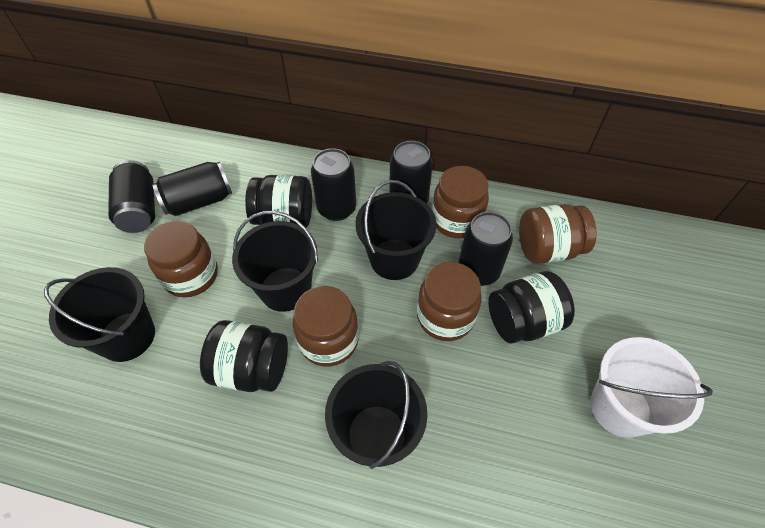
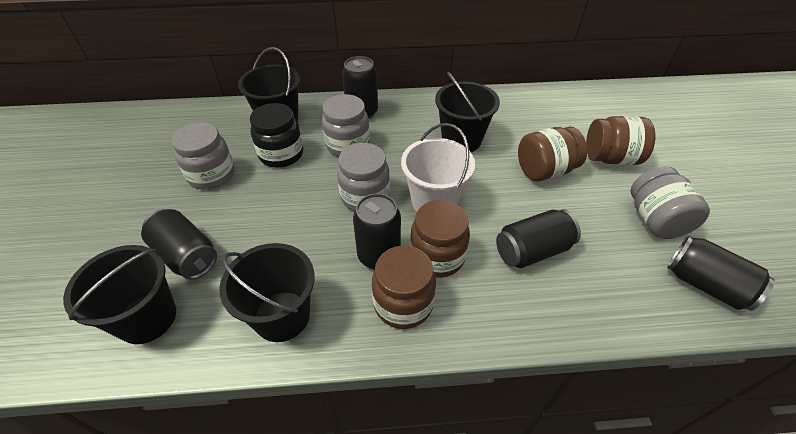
black jar: [200,320,288,392] [245,175,312,228] [488,271,575,344] = 3 -> [250,103,303,168] = 1
brown jar: [144,221,218,297] [293,286,359,367] [417,262,482,341] [432,166,489,238] [519,204,596,264] = 5 -> [372,246,436,329] [410,200,470,278] [518,127,587,182] [586,116,655,165] = 4
grey jar: none = 0 -> [172,122,235,190] [322,94,370,157] [337,143,390,211] [630,166,710,239] = 4

